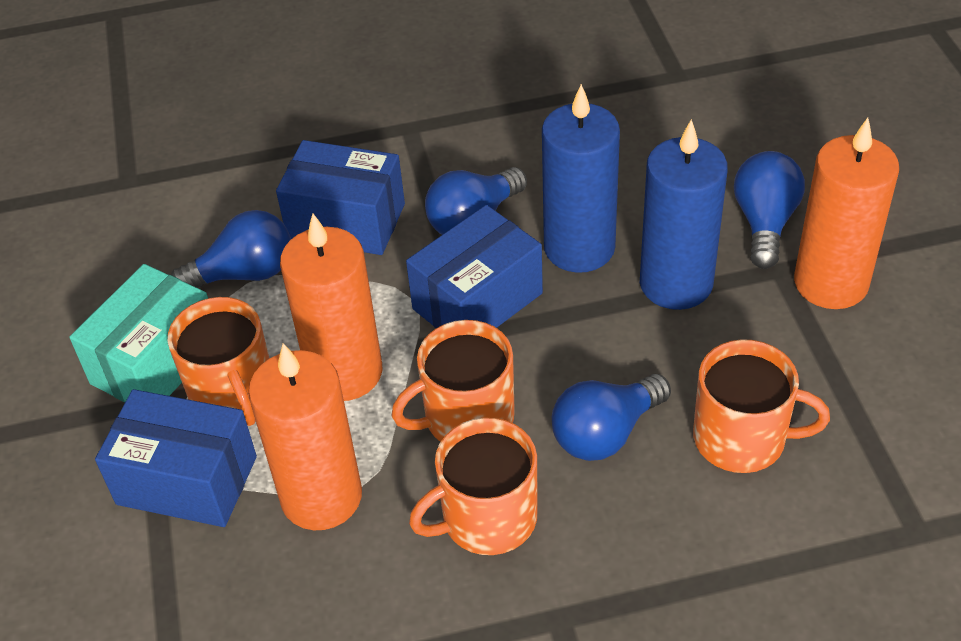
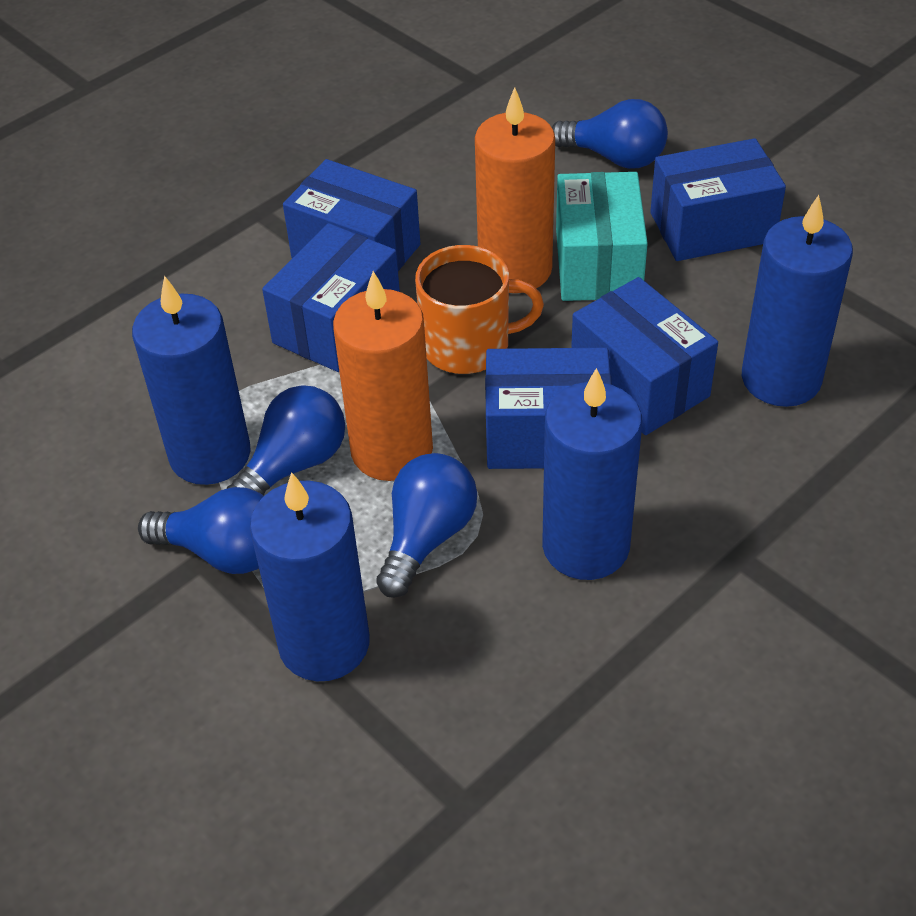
blue box: [95,389,257,527] [276,140,405,255] [406,205,543,328] = 3 -> [262,223,400,372] [283,159,420,271] [485,348,612,469] [571,277,718,435] [650,138,786,261] = 5
blue candle: [542,84,620,273] [640,119,728,310] = 2 -> [132,275,251,485] [250,472,369,681] [542,368,642,580] [742,195,853,407] = 4
orange candle: [248,343,362,530] [280,214,382,401] [794,118,899,309] = 3 -> [333,271,433,481] [475,87,555,293] = 2
orange mug: [168,297,269,426] [391,320,515,442] [409,418,537,555] [693,339,830,473] = 4 -> [415,245,544,374] = 1

